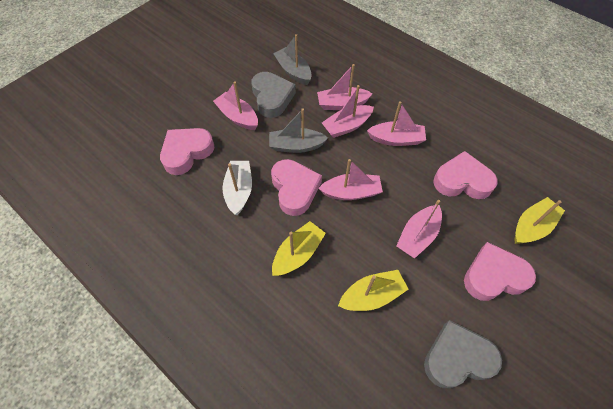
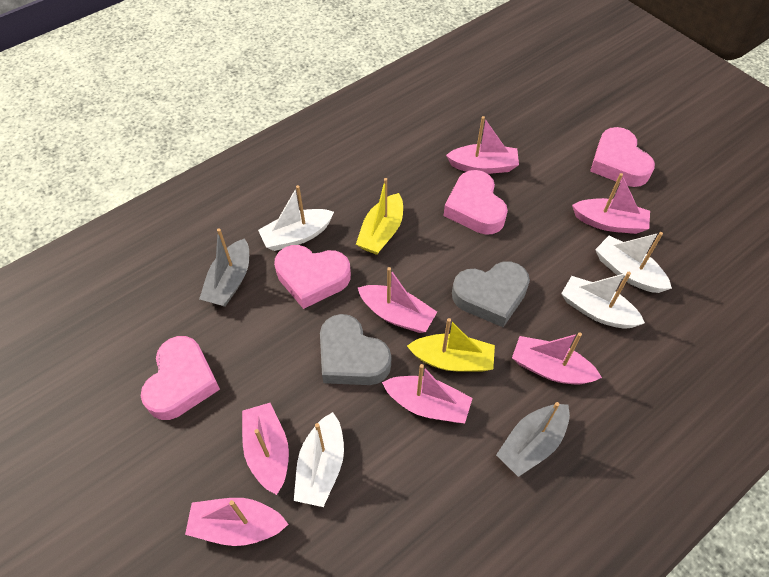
pink boat: [213,81,258,130] [317,64,373,110] [318,159,383,200] [322,85,374,138] [367,101,426,146] [396,200,442,259] = 6 -> [185,498,289,546] [242,403,289,495] [358,267,437,333] [382,364,473,423] [446,116,519,174] [512,332,602,384] [572,173,650,234] = 7
white boat: [223,161,252,215] = 1 -> [258,185,334,251] [294,412,344,507] [561,272,645,329] [595,232,672,293] = 4
yellow boat: [272,221,326,276] [338,270,409,311] [515,197,565,244] = 3 -> [356,178,403,255] [407,318,495,372] = 2

